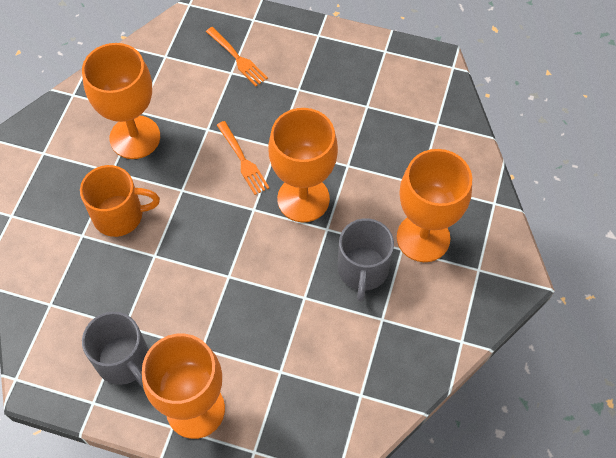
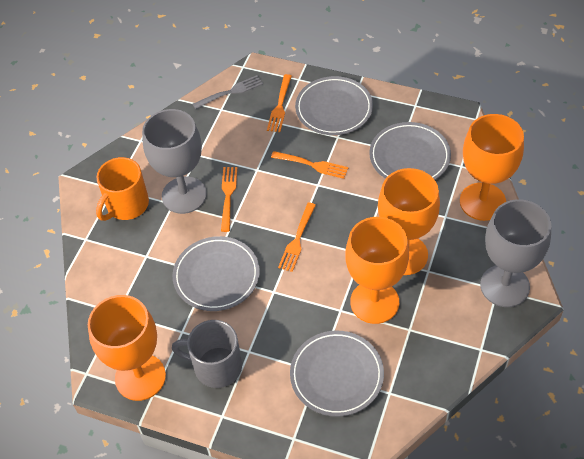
grey fork: none = 0 -> [192,75,263,109] = 1
grey goblet: none = 0 -> [142,109,207,214] [480,199,551,307] = 2
grey mug: [82,312,148,388] [338,218,394,302] = 2 -> [172,320,242,388] = 1
grey plate: none = 0 -> [173,236,260,311] [290,331,384,417] [295,76,373,135] [369,122,451,180] = 4
orange fork: [206,27,268,86] [217,121,269,195] = 2 -> [221,167,237,232] [267,74,292,132] [271,151,348,179] [278,202,316,272] = 4

